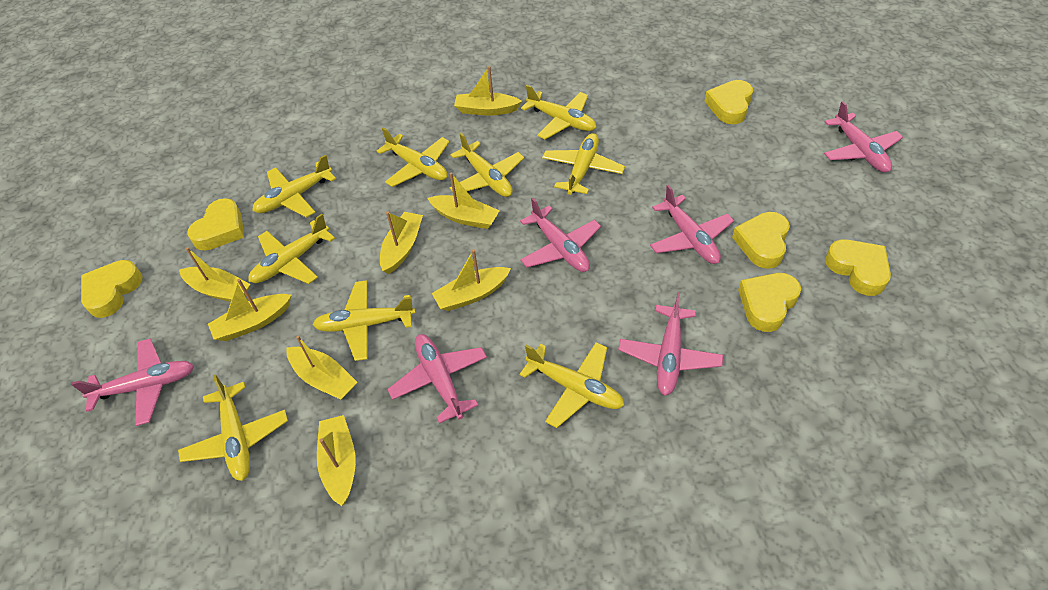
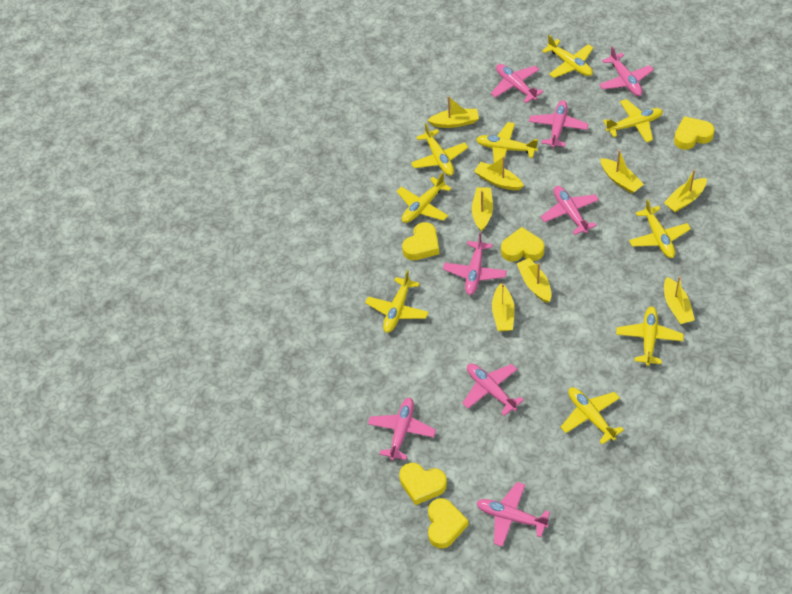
pink plane: [71,339,194,426] [388,334,487,424] [520,198,601,272] [618,292,723,396] [650,185,734,264] [824,101,903,172] = 6 -> [368,398,436,461] [443,233,507,295] [462,363,524,416] [476,482,550,547] [491,64,544,103] [529,100,589,148] [541,186,599,235] [599,46,654,96] = 8
yellow heart: [81,260,142,318] [187,198,244,251] [704,80,753,124] [732,212,790,269] [738,273,801,332] [825,239,891,296] = 6 -> [399,463,447,505] [402,222,439,260] [428,498,469,549] [501,227,545,262] [674,116,715,150] = 5

